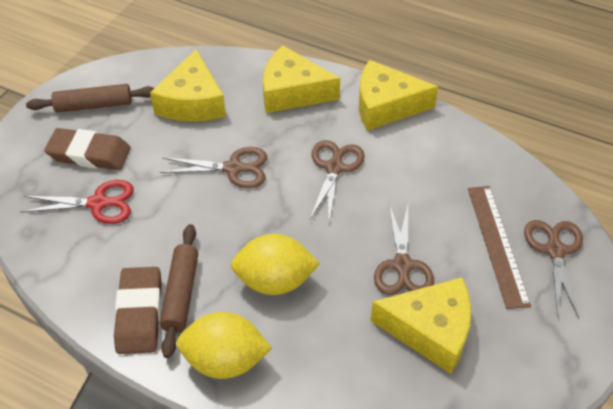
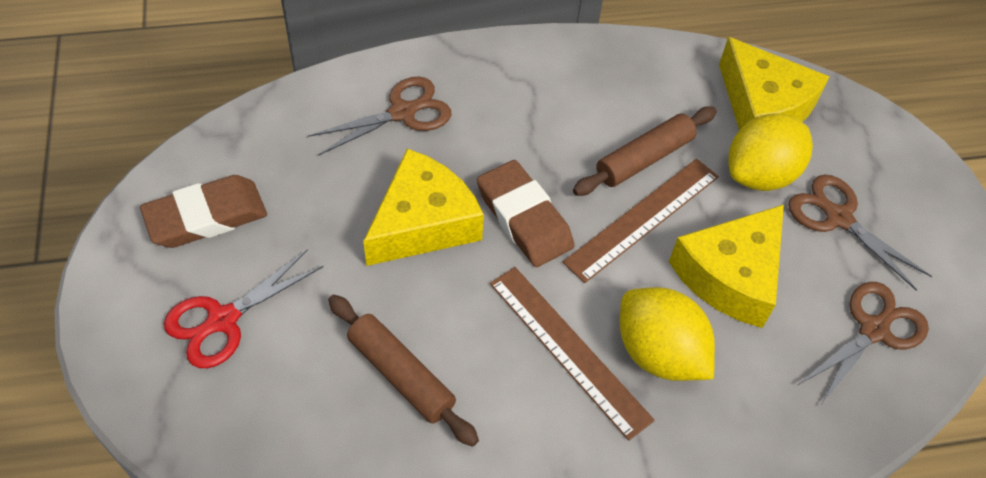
brown ruler: [468,186,531,309] = 1 -> [490,267,655,441] [562,159,719,283] = 2
brown scissors: [160,147,267,188] [310,140,365,221] [374,204,434,295] [524,220,583,319] = 4 -> [308,77,452,156] [788,175,932,291] [798,282,929,406] = 3
yellow cheese: [150,49,226,122] [263,46,340,113] [359,60,438,131] [370,277,471,374] = 4 -> [363,149,484,266] [669,205,784,328] [719,37,830,130] = 3

